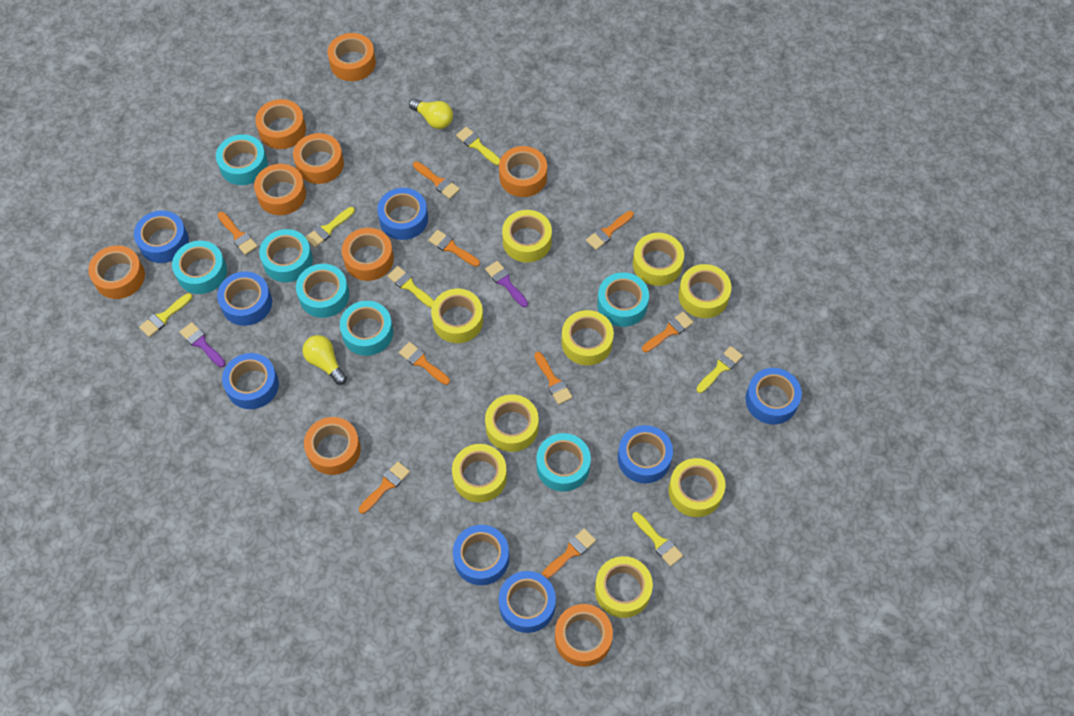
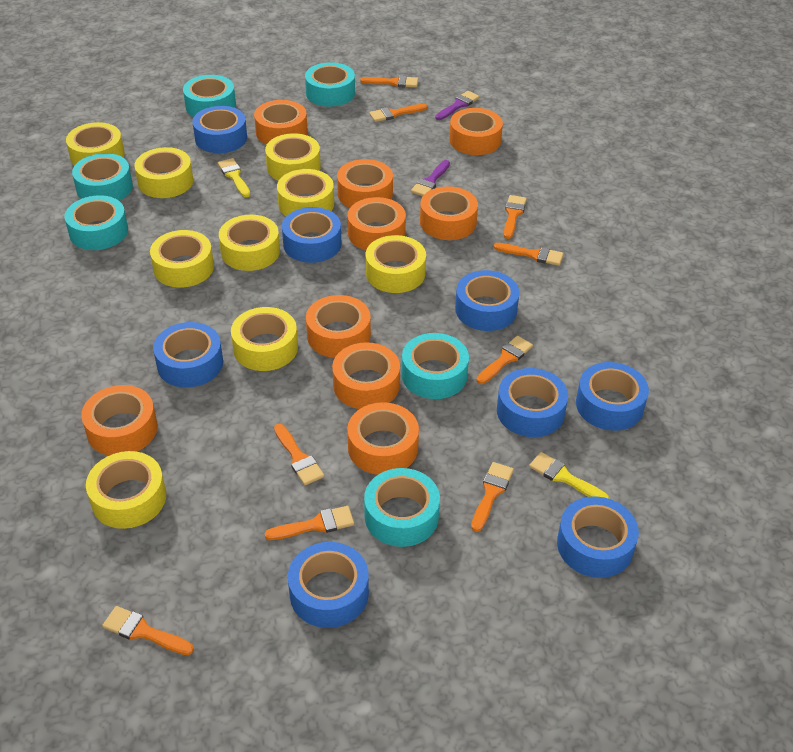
turquoise tape: [172,241,227,294] [216,134,268,185] [259,229,313,282] [296,264,349,318] [340,301,393,356] [536,433,591,492] [597,272,649,327] = 7 -> [65,195,128,250] [72,153,133,201] [183,75,236,117] [305,62,355,107] [364,468,440,547] [402,333,469,399] = 6
yellow brush: [139,293,192,337] [306,207,355,247] [387,266,434,308] [456,127,500,165] [632,512,683,566] [696,346,743,393] = 6 -> [218,158,250,197] [529,452,609,499] = 2
yellow light bulb: [303,335,347,385] [409,98,453,129] = 2 -> none = 0

